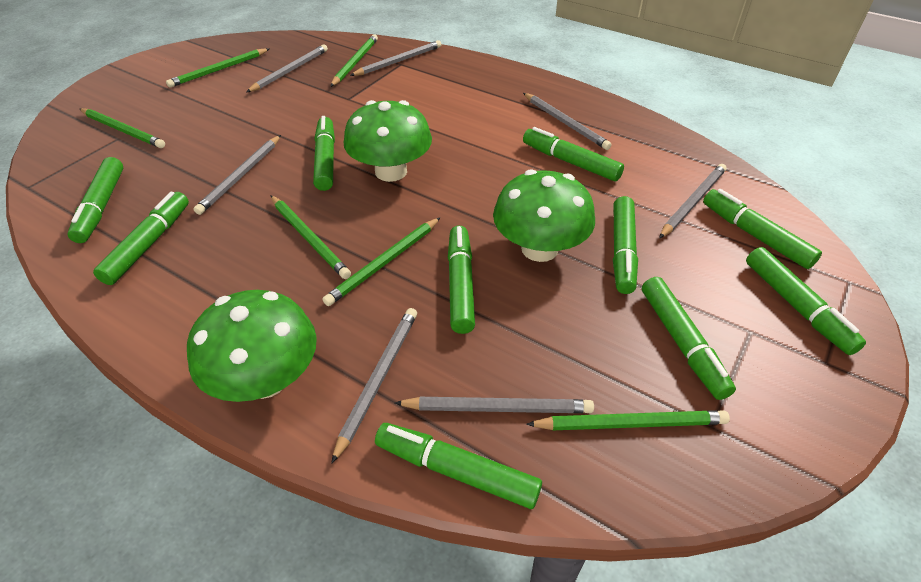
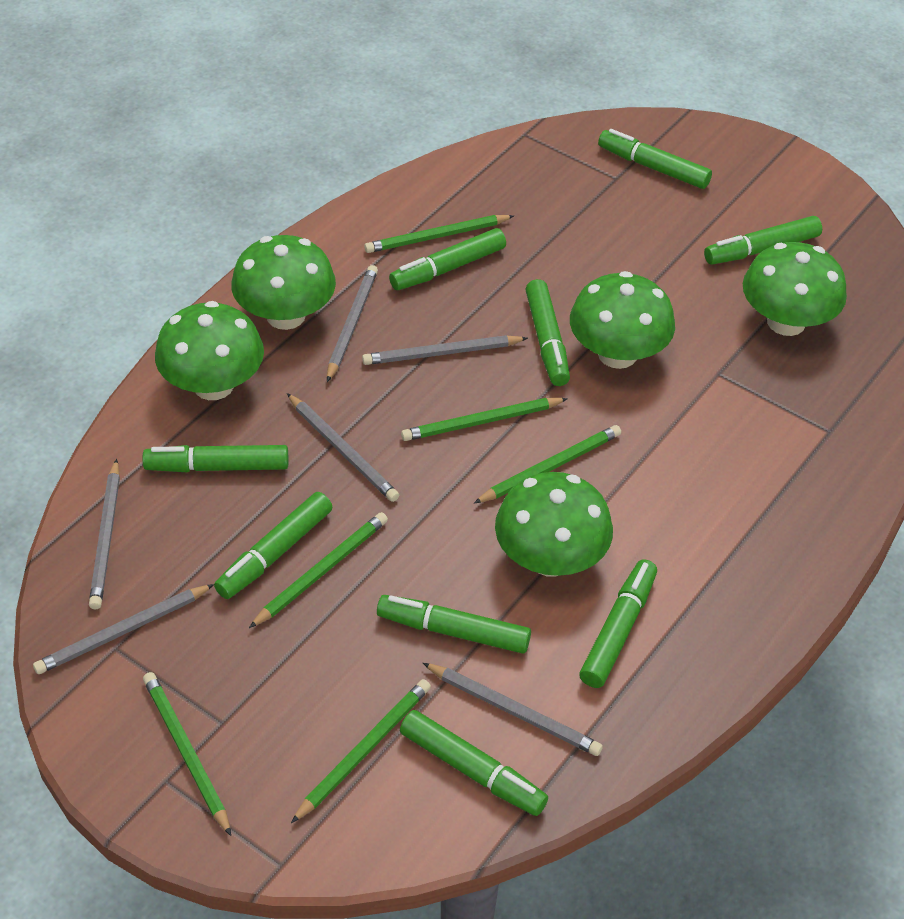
green marker: [67,157,123,243] [93,192,189,285] [313,116,335,191] [375,423,542,509] [448,226,475,334] [523,127,624,181] [613,196,638,294] [642,277,736,400] [703,189,822,269] [746,247,866,355] = 10 -> [142,445,288,472] [214,492,332,599] [377,595,531,654] [389,228,506,290] [400,710,548,816] [525,279,570,386] [579,559,657,688] [598,129,712,189] [704,216,822,265] = 9
green mushroom: [187,290,317,402] [343,100,432,182] [493,169,595,262] = 3 -> [155,301,264,400] [231,235,336,330] [495,472,613,577] [570,271,675,369] [743,242,847,336] = 5
grey pencil: [194,135,281,215] [246,44,328,92] [331,308,417,464] [350,40,441,76] [395,397,594,413] [523,93,612,150] [659,164,726,238] = 7 -> [33,584,214,674] [89,459,120,609] [287,393,399,502] [327,265,378,382] [362,335,528,365] [423,663,603,756] = 6

